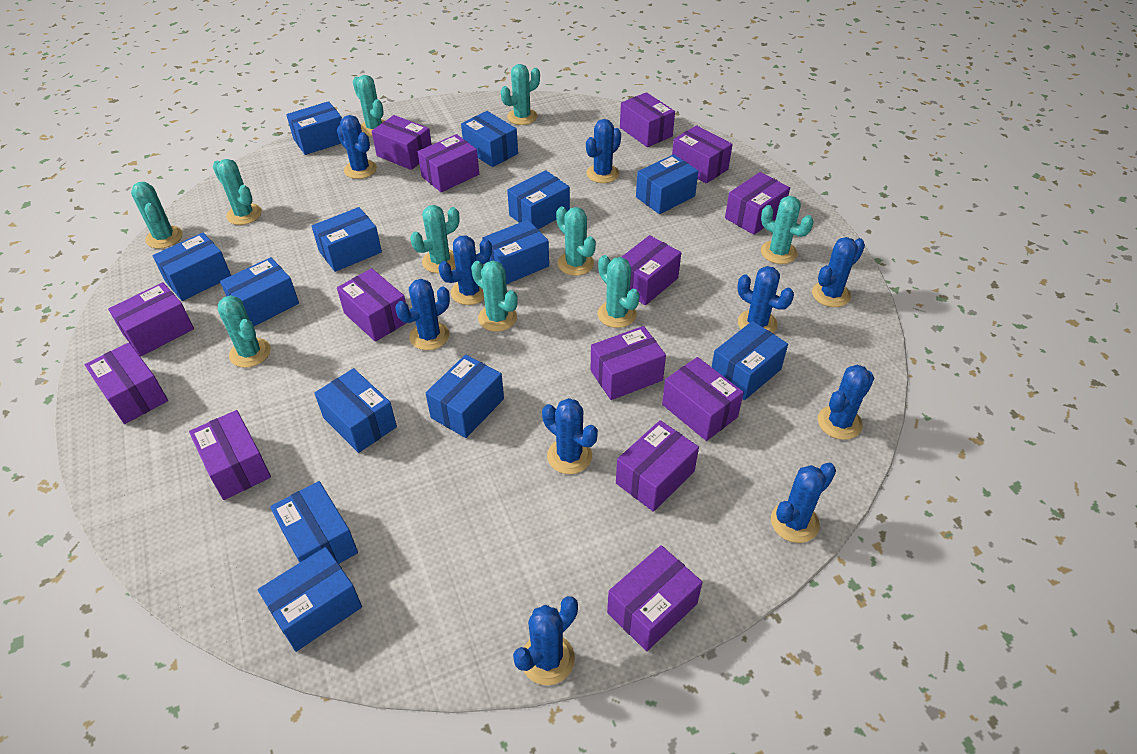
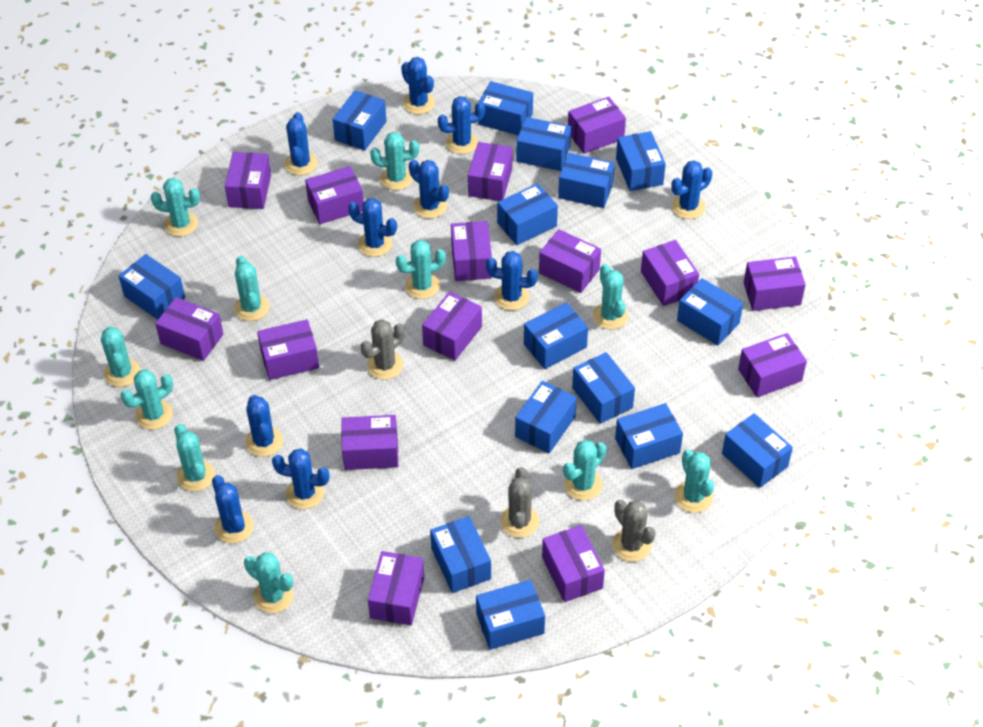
blue box: [153,233,231,301] [220,257,299,326] [258,547,362,652] [270,481,358,564] [286,101,342,155] [312,207,382,272] [314,368,397,453] [426,354,504,438] [461,111,518,167] [482,220,549,284] [507,170,570,229] [636,154,698,214] [712,321,788,400] = 13 -> [119,254,185,320] [333,90,387,151] [430,516,491,593] [476,580,545,650] [478,81,533,135] [497,183,558,245] [515,381,577,453] [516,117,571,171] [524,302,588,369] [558,153,615,208] [572,352,635,424] [615,403,683,469] [616,131,666,191] [677,278,743,345] [722,413,793,488] = 15
grey cactus: none = 0 -> [361,320,405,380] [500,467,539,538] [612,500,656,562] = 3
purple box: [85,343,168,424] [108,282,194,356] [189,410,271,500] [337,268,406,342] [372,115,432,170] [418,134,479,192] [590,326,666,400] [607,545,703,651] [616,420,699,512] [620,92,675,147] [622,235,681,305] [662,357,744,441] [672,125,733,184] [725,172,790,235] = 14 -> [155,297,223,361] [225,152,271,209] [257,319,319,380] [305,166,364,224] [341,415,398,470] [368,551,424,625] [422,291,482,360] [451,221,492,281] [468,142,513,201] [539,229,601,293] [542,525,605,602] [568,97,626,154] [641,240,699,306] [738,333,807,397] [744,257,806,311] = 15
turquoise cactus: [131,182,183,249] [213,159,262,225] [218,295,271,368] [353,75,385,136] [410,205,460,273] [471,261,518,332] [501,64,540,125] [556,207,596,276] [598,255,640,328] [761,196,814,264] = 10 -> [101,326,140,387] [121,369,173,430] [150,178,200,236] [174,424,215,492] [234,256,270,321] [244,552,294,613] [370,132,419,190] [396,240,446,299] [563,440,607,501] [593,264,628,329] [675,449,714,513] = 11

